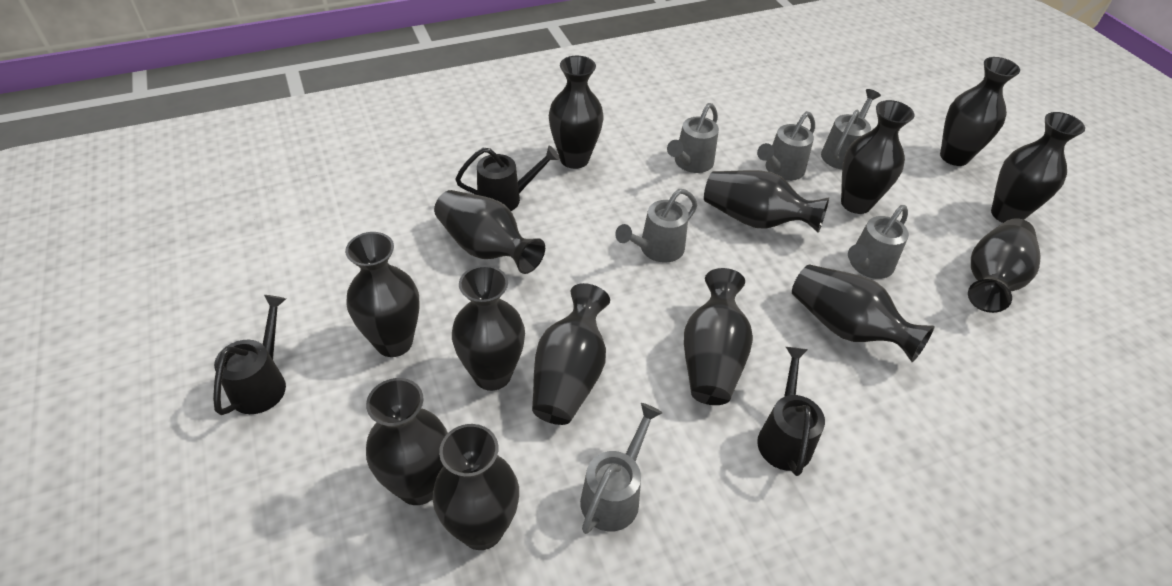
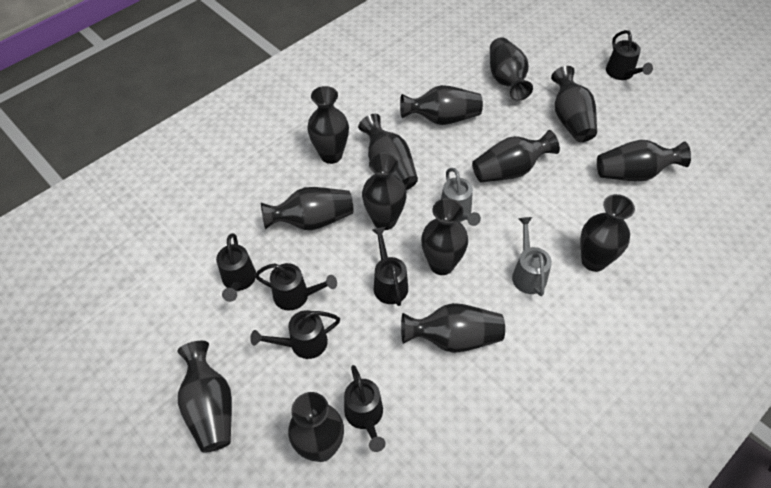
black watering can: [213,295,286,415] [456,146,560,211] [757,347,825,476] = 3 -> [216,233,256,302] [250,310,340,359] [255,263,337,311] [344,365,386,452] [372,227,408,306] [606,30,653,80] = 6
grey watering can: [580,403,662,534] [615,189,697,263] [667,103,719,173] [757,111,815,181] [821,89,881,170] [848,205,909,279] = 6 -> [441,168,481,226] [512,217,552,296] = 2

